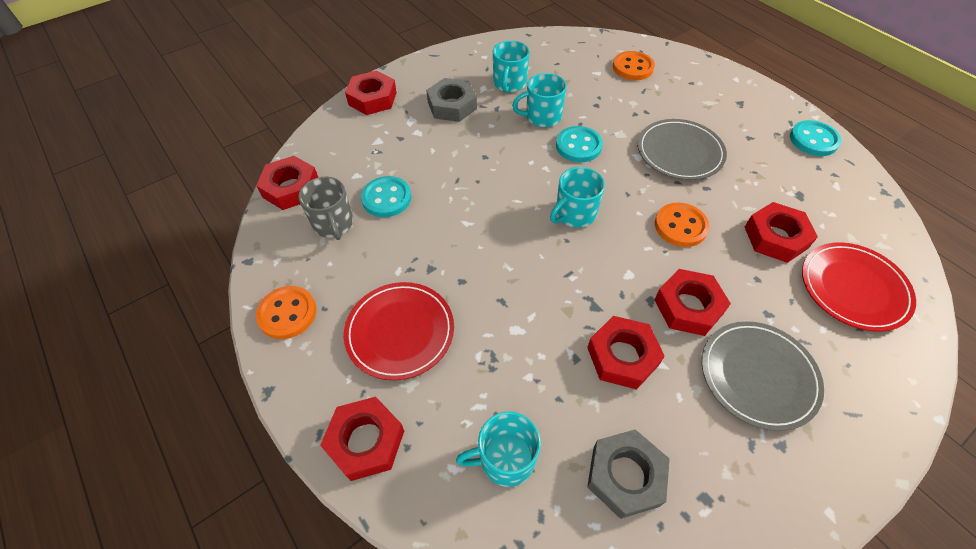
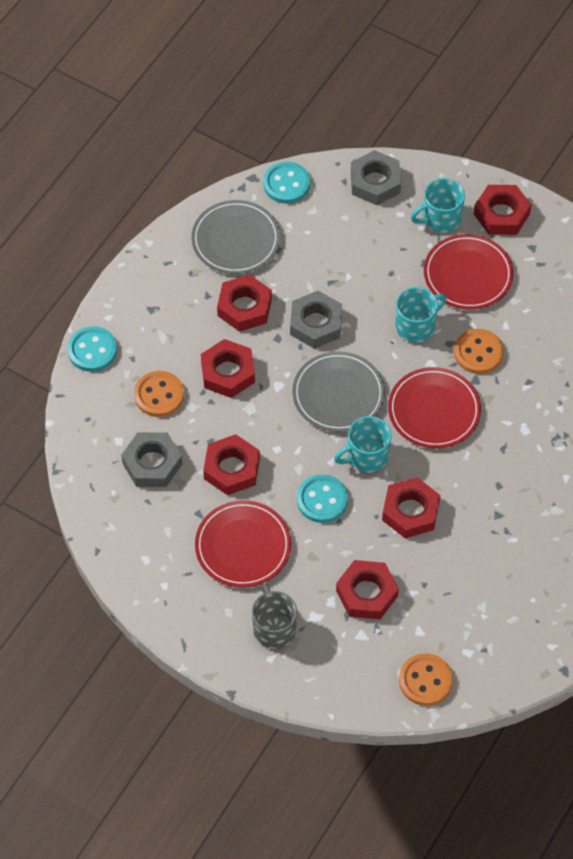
grey nut: [426,78,477,122] [587,429,670,519] = 2 -> [121,432,182,487] [290,291,342,349] [351,150,401,205] = 3
red plate: [344,282,454,380] [802,242,916,332] = 2 -> [195,500,291,588] [388,367,481,449] [424,234,513,310] = 3
turquoise mug: [456,411,541,487] [493,40,530,92] [512,73,567,127] [550,167,605,228] = 4 -> [334,416,391,473] [395,287,447,343] [411,178,465,233] = 3

